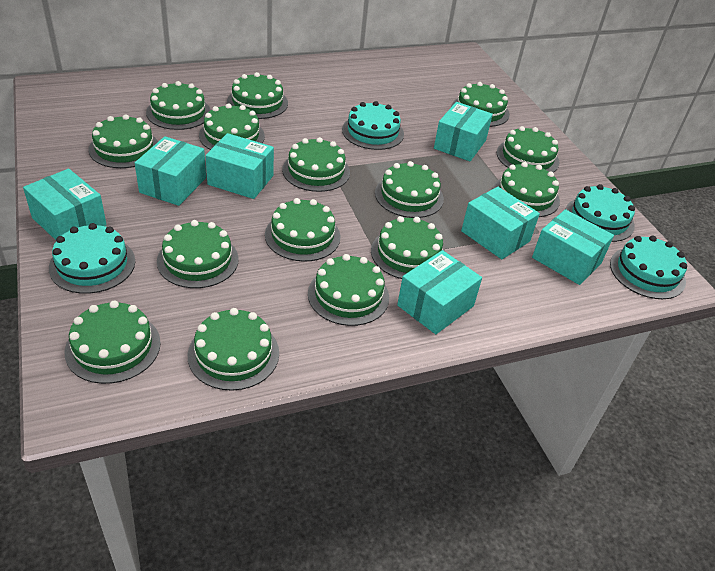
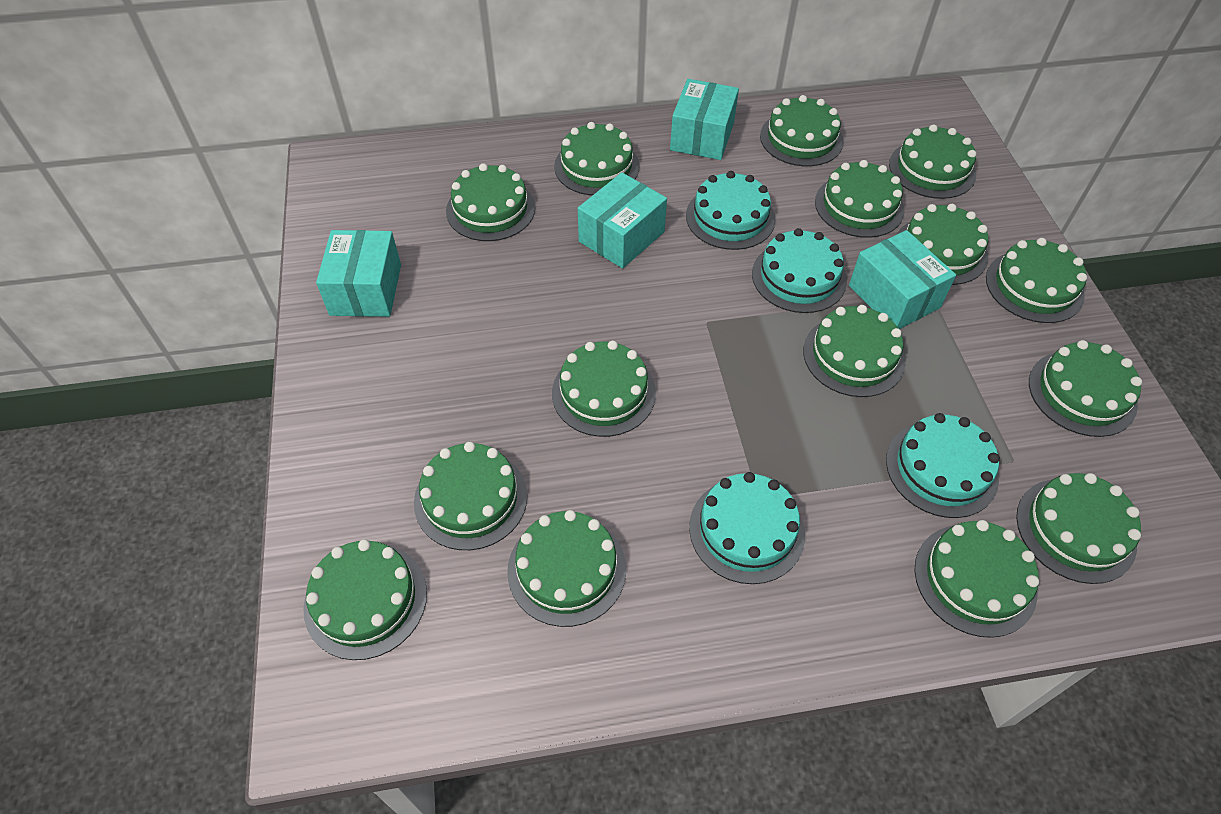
turquoise box: [23,169,107,240] [135,136,206,206] [205,133,274,199] [397,250,482,334] [434,102,493,161] [461,187,540,259] [532,209,614,285] = 7 -> [316,230,401,317] [578,172,667,268] [670,79,739,160] [849,230,956,329] = 4

